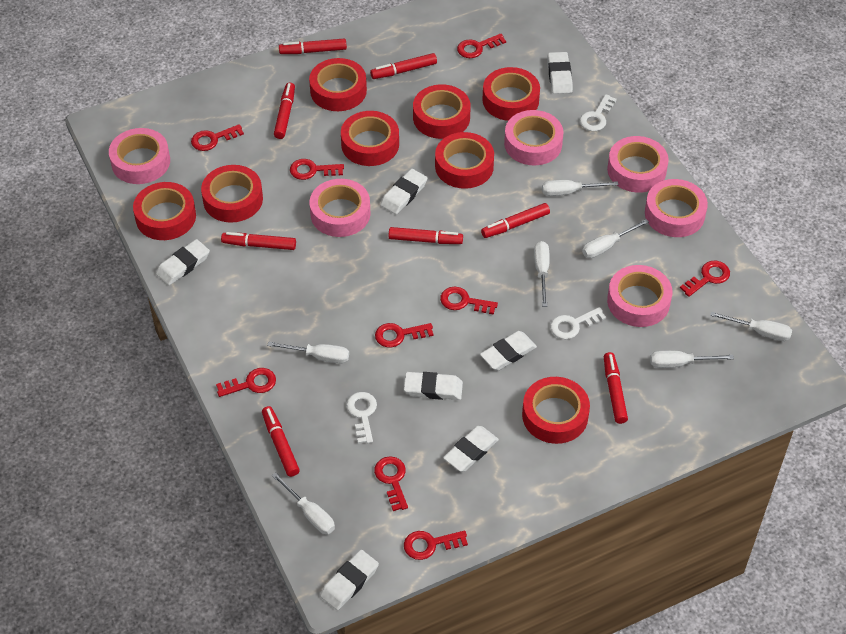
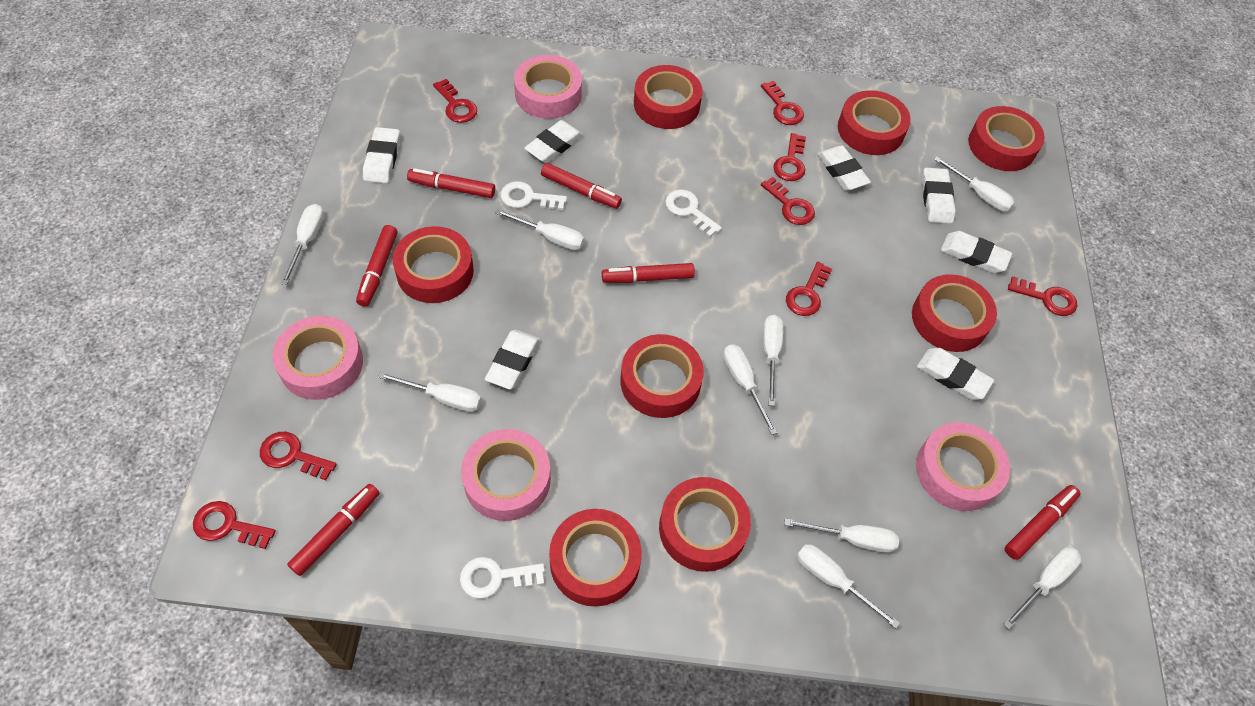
pink tape: [109,128,170,184] [309,179,371,237] [504,110,563,165] [607,136,669,193] [607,265,672,327] [645,179,708,237] = 6 -> [272,316,363,400] [461,429,551,521] [514,55,582,119] [916,422,1010,511] = 4
red key: [191,124,244,151] [216,368,276,397] [290,159,344,180] [374,456,408,511] [375,323,433,348] [404,530,468,560] [440,287,498,315] [457,34,506,58] [680,261,730,297] = 9 -> [193,501,276,549] [260,432,337,480] [433,79,477,123] [761,81,804,125] [761,177,815,225] [773,133,806,181] [786,262,832,316] [1008,276,1077,316] = 8
red marker: [221,232,296,250] [262,406,300,477] [274,82,295,139] [279,38,347,54] [370,53,437,79] [388,227,463,244] [481,203,550,238] [604,352,628,424] = 8 -> [287,484,379,576] [356,225,398,307] [407,168,495,198] [541,163,622,209] [602,263,695,283] [1004,485,1080,560] = 6
white screwdriver: [267,342,349,363] [272,472,335,534] [534,241,550,307] [542,180,619,196] [582,219,649,258] [650,351,734,368] [710,312,792,341] = 7 -> [281,204,324,285] [378,372,481,412] [495,209,584,250] [723,344,777,435] [763,315,783,406] [784,518,899,553] [797,544,900,629] [934,157,1015,211] [1004,547,1081,629] = 9

